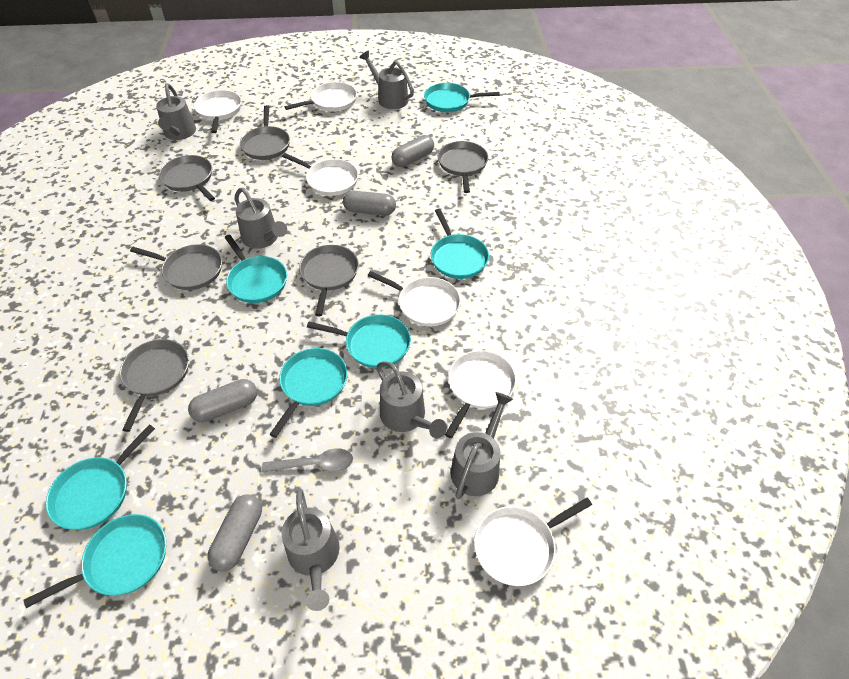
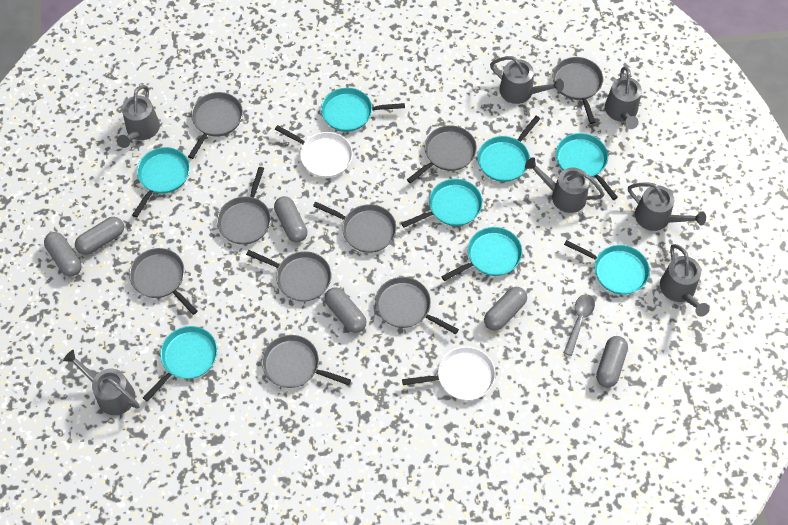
grey capsule: [188,379,257,422] [208,494,262,571] [343,191,396,215] [392,135,434,167] = 4 -> [44,232,81,276] [75,217,124,255] [274,196,307,243] [325,287,367,333] [484,287,527,331] [596,336,628,388] = 6
grey pan: [120,339,189,432] [130,244,222,290] [159,155,215,201] [240,105,290,160] [299,245,359,316] [438,141,488,193] = 6 -> [129,248,198,315] [188,92,243,159] [217,167,271,245] [246,250,331,301] [262,335,351,388] [313,202,396,253] [375,277,459,334] [407,125,477,183] [553,57,603,124] = 9
grey watering can: [156,83,196,140] [235,188,287,249] [282,489,340,611] [359,50,414,109] [377,361,447,439] [451,392,513,499] = 6 -> [63,350,140,415] [117,85,160,148] [490,56,564,104] [525,157,605,213] [605,67,642,129] [628,182,706,231] [660,244,710,317] = 7
turquoise pan: [24,514,166,608] [46,424,155,530] [224,234,287,303] [269,348,348,438] [307,314,411,368] [424,83,500,112] [431,209,489,279] = 7 -> [132,147,190,217] [143,326,218,402] [321,88,405,132] [401,179,483,228] [441,227,522,281] [477,116,540,182] [556,133,618,200] [564,240,650,295] = 8
white pan: [194,90,242,133] [282,153,358,196] [285,82,357,112] [367,271,461,327] [445,350,516,438] [474,498,592,586] = 6 -> [275,125,353,178] [402,347,496,400] = 2

